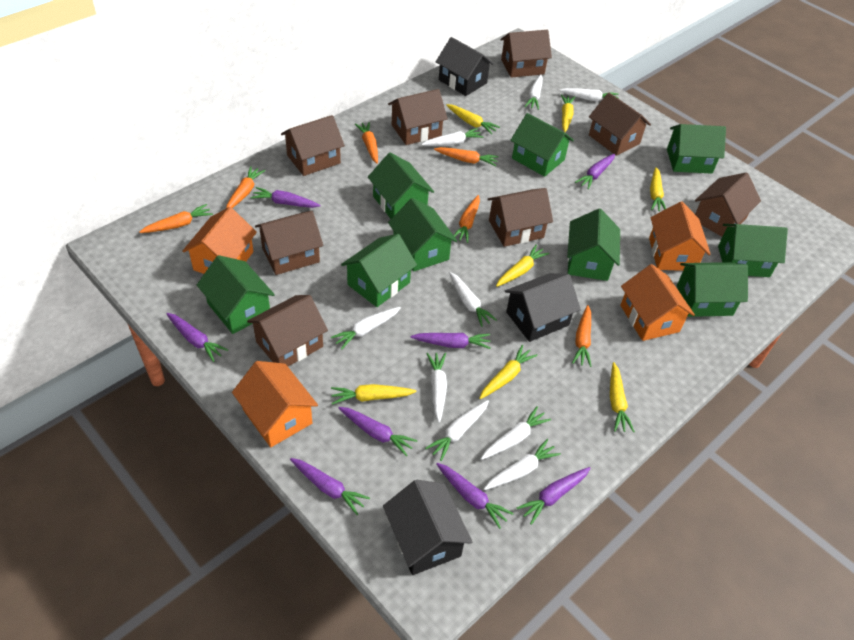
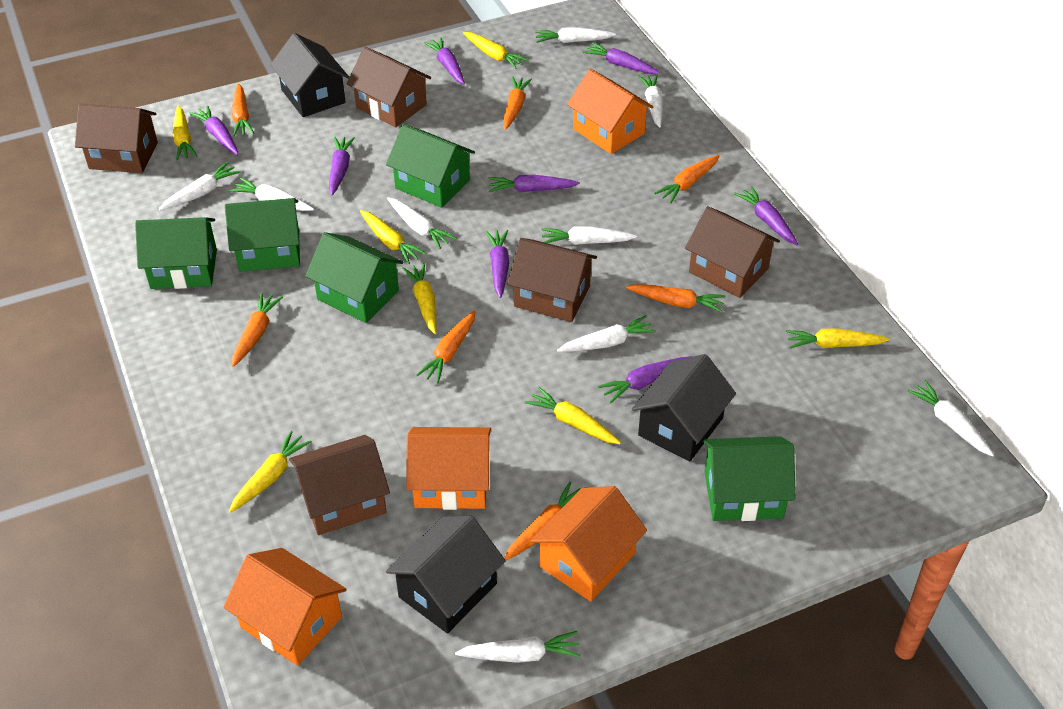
brown house: [247,295,328,366] [255,211,323,275] [281,115,345,176] [388,89,448,145] [487,188,553,247] [501,30,552,78] [589,93,651,156] [695,172,761,237] = 8 -> [75,104,158,173] [289,435,390,535] [347,47,431,128] [507,238,597,322] [685,206,780,298] = 5
green house: [197,255,275,334] [341,234,417,307] [368,152,434,219] [388,198,457,272] [510,113,574,177] [567,208,620,281] [667,124,726,174] [677,262,748,317] [718,224,788,277] = 9 -> [135,217,217,289] [225,198,300,272] [305,232,403,323] [386,124,475,208] [703,436,796,521] = 5
orange carrot: [139,204,213,233] [226,166,265,208] [355,122,378,164] [434,147,499,166] [454,195,480,243] [572,305,592,367] = 6 -> [231,83,254,137] [232,292,283,367] [416,311,476,383] [503,77,532,130] [504,482,580,560] [626,284,726,313] [654,155,720,203] = 7

